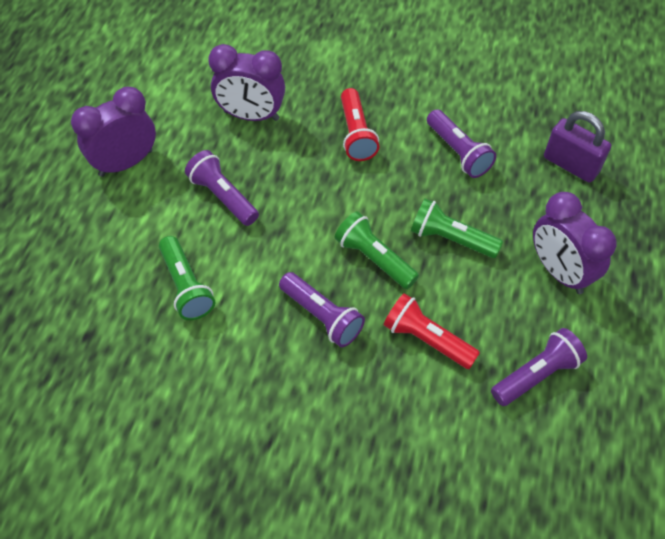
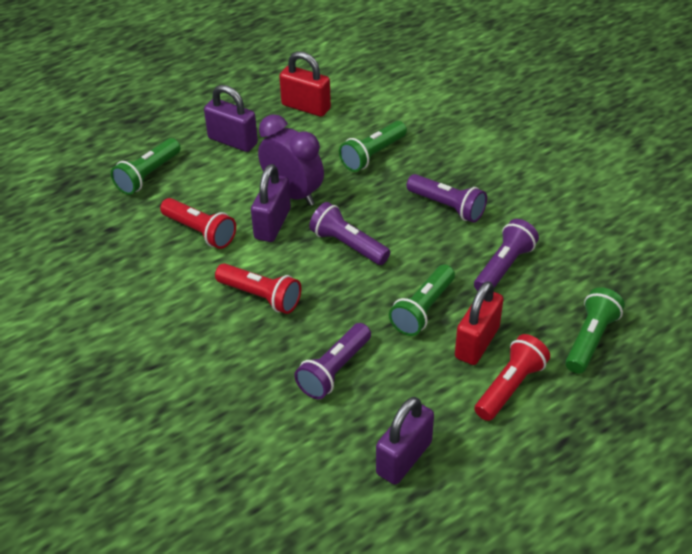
green flashlight: [159,236,215,320] [335,211,419,289] [411,199,503,258] = 3 -> [111,138,181,195] [339,121,407,172] [389,265,455,336] [565,287,625,374] = 4
purple clock: [71,87,156,177] [208,44,285,121] [533,192,617,294] = 3 -> [258,114,324,206] = 1
purple padlock: [544,111,611,183] = 1 -> [204,85,258,152] [251,164,291,242] [376,397,434,485] = 3
red flashlight: [341,88,379,161] [384,293,480,369] = 2 -> [160,198,236,249] [215,263,301,314] [475,334,550,421] = 3
red padlock: none = 0 -> [279,51,331,117] [455,281,503,365] = 2

